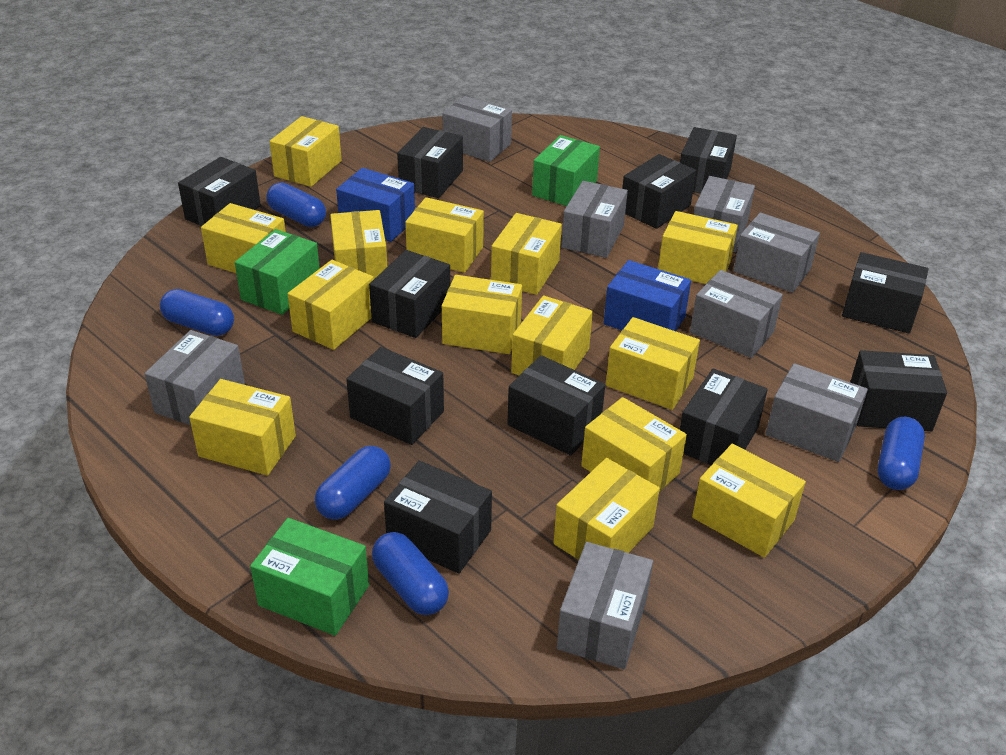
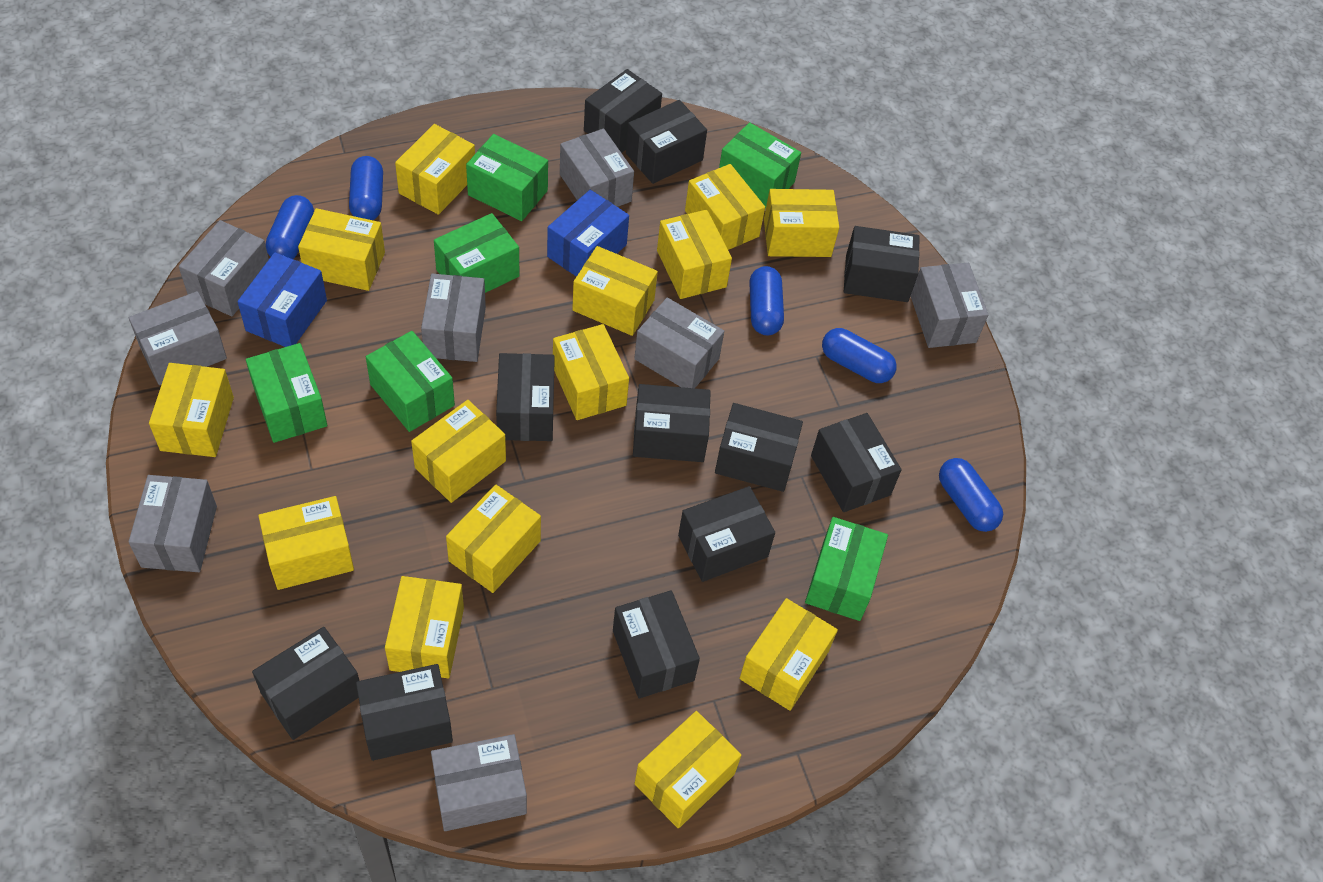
green box: [235,229,320,315] [250,518,369,636] [532,135,600,206] = 3 -> [246,343,327,443] [366,331,455,432] [434,213,519,293] [466,134,548,221] [719,122,801,208] [805,517,888,621] = 6

